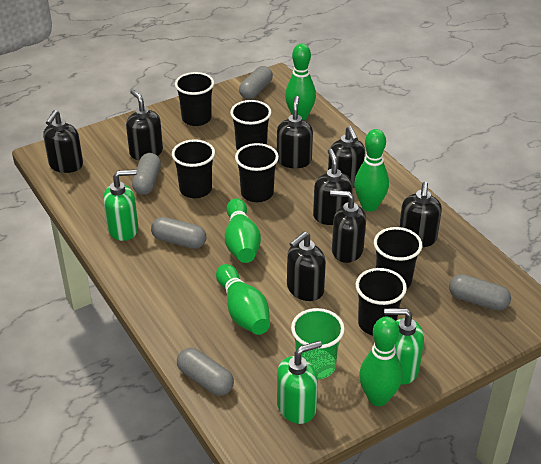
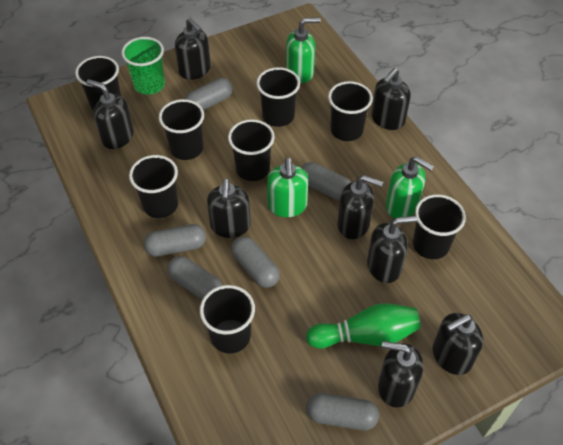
black cup: [172,139,215,198] [175,72,214,126] [230,100,271,151] [235,143,279,202] [356,268,407,335] [374,227,422,289] = 6 -> [75,56,121,111] [129,155,178,218] [159,99,204,160] [200,285,255,354] [228,119,275,181] [256,67,300,127] [328,81,373,141] [413,194,466,259] = 8
green bowling pin: [216,264,270,335] [225,198,261,263] [285,44,316,120] [354,129,389,211] [359,317,402,406] = 5 -> [306,303,421,349] = 1
grey capsule: [132,153,161,195] [151,217,206,249] [177,348,234,396] [239,66,273,99] [449,274,511,311] = 5 -> [143,224,206,257] [167,256,223,300] [185,78,233,111] [231,236,280,288] [301,162,351,201] [306,393,379,430] = 6

